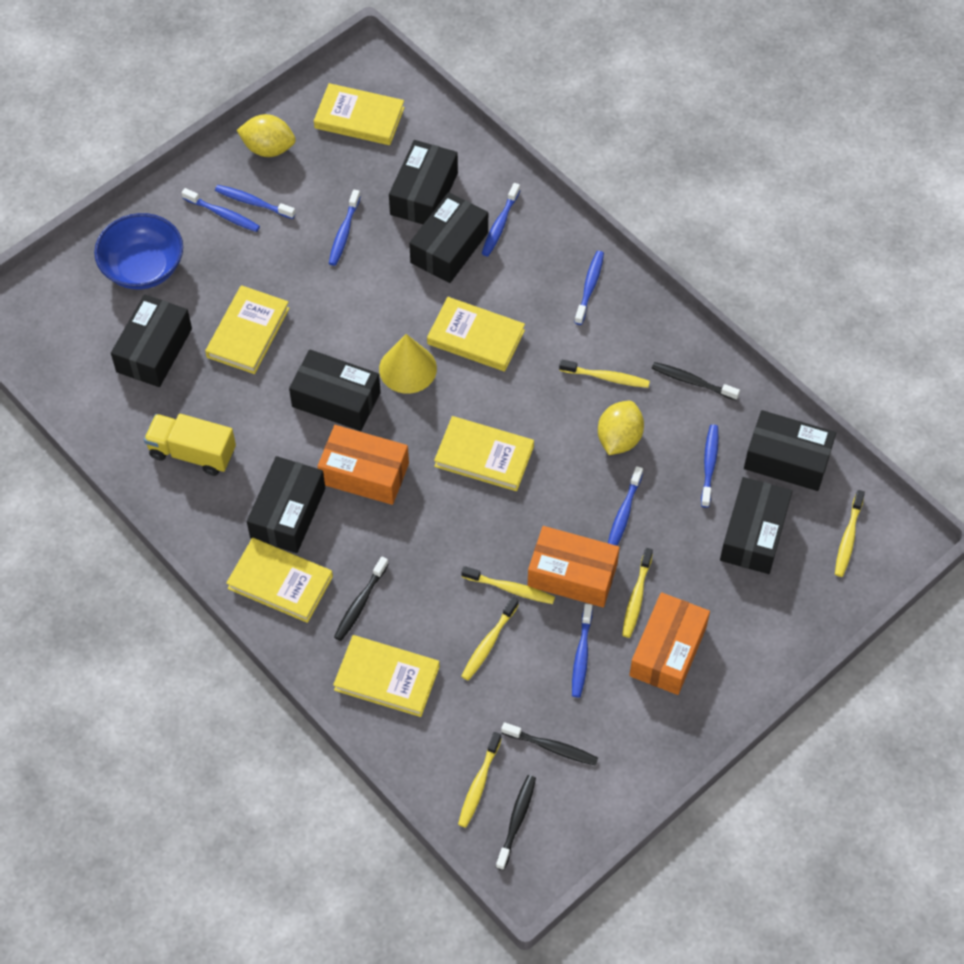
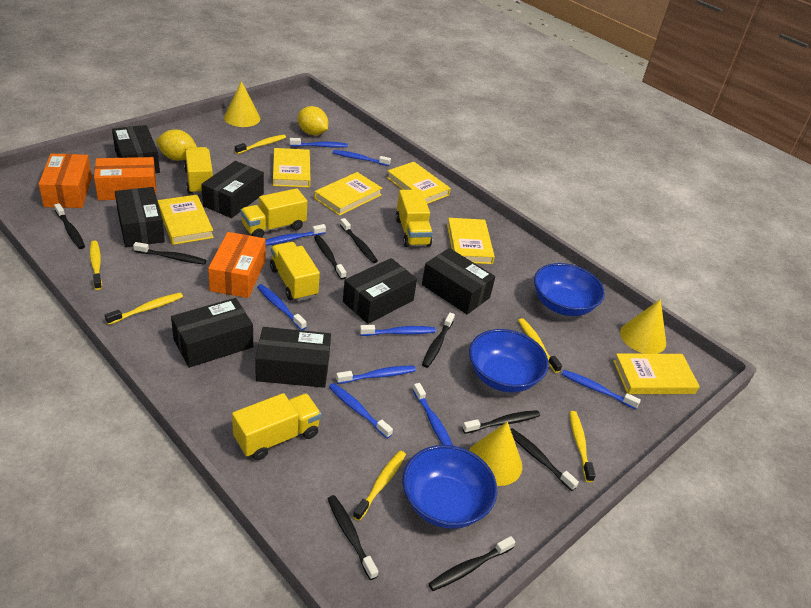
black toothbrush: [334,557,389,641] [496,775,536,870] [501,722,598,766] [652,362,740,400] = 4 -> [54,203,85,249] [133,242,206,265] [314,235,346,280] [328,495,378,580] [340,218,378,263] [422,313,455,368] [428,536,515,591] [462,410,540,434] [510,428,579,491] = 9
blue bowl: [94,213,183,289] = 1 -> [403,445,497,529] [469,329,549,393] [534,263,605,316] = 3
blue toothbrush: [182,188,260,232] [215,185,296,219] [329,190,361,266] [481,183,520,256] [572,604,592,698] [574,251,604,325] [608,466,643,546] [701,425,719,508] = 8 -> [257,284,307,330] [265,224,326,246] [290,138,348,148] [329,383,393,439] [333,150,391,166] [336,366,416,384] [360,325,436,336] [413,383,453,446] [562,370,641,409] = 9
yellow cone: [379,334,437,394] = 1 -> [224,81,260,127] [469,422,522,486] [620,299,666,354] = 3
yellow truck: [144,414,236,476] = 1 -> [184,147,213,195] [232,393,321,460] [241,188,307,238] [270,242,320,301] [395,190,433,247] = 5

